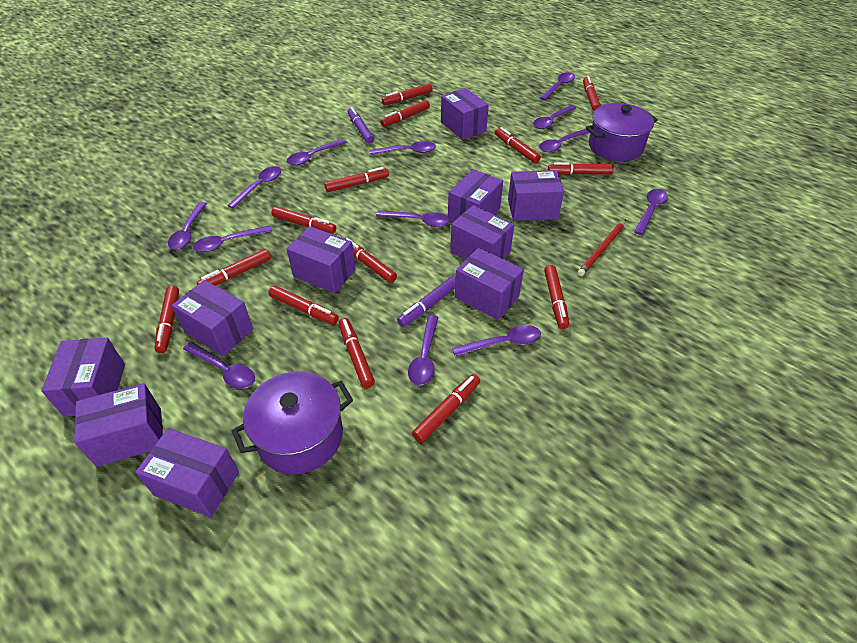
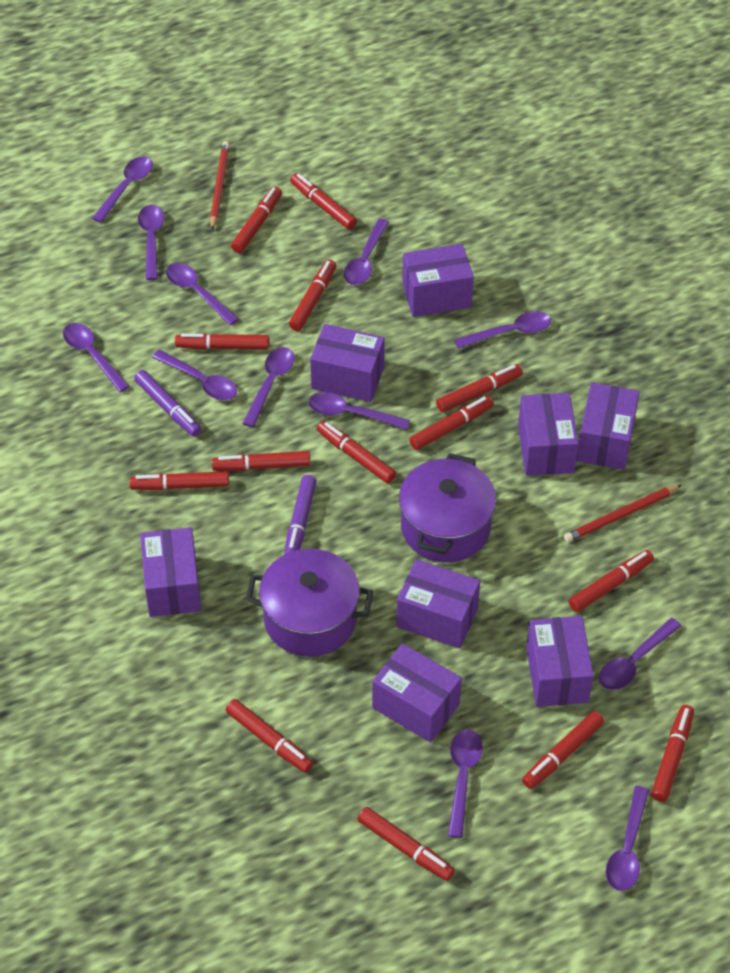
purple box: [41,338,125,417] [74,383,163,467] [135,428,239,517] [172,280,253,356] [287,226,356,293] [441,88,489,140] [448,169,503,222] [450,205,514,260] [455,248,524,320] [508,170,564,221] = 10 -> [140,527,201,617] [310,324,385,402] [372,643,462,742] [396,559,480,648] [402,244,474,317] [518,393,579,476] [526,616,594,707] [576,383,639,470] = 8
purple spoon: [168,202,207,250] [183,342,255,389] [193,226,272,252] [227,166,281,209] [287,139,346,165] [370,141,436,155] [376,210,450,227] [408,315,438,385] [452,325,541,357] [533,105,576,129] [539,129,590,152] [540,72,575,100] [634,189,668,235] = 13 -> [63,323,130,392] [92,156,153,223] [138,205,164,280] [152,350,237,400] [166,263,239,325] [242,347,294,427] [309,392,410,430] [344,219,389,285] [448,729,483,838] [454,311,551,349] [599,618,681,690] [606,786,649,891] = 12
red pencil: [578,220,626,276] = 1 -> [210,141,230,230] [564,485,681,542] = 2

